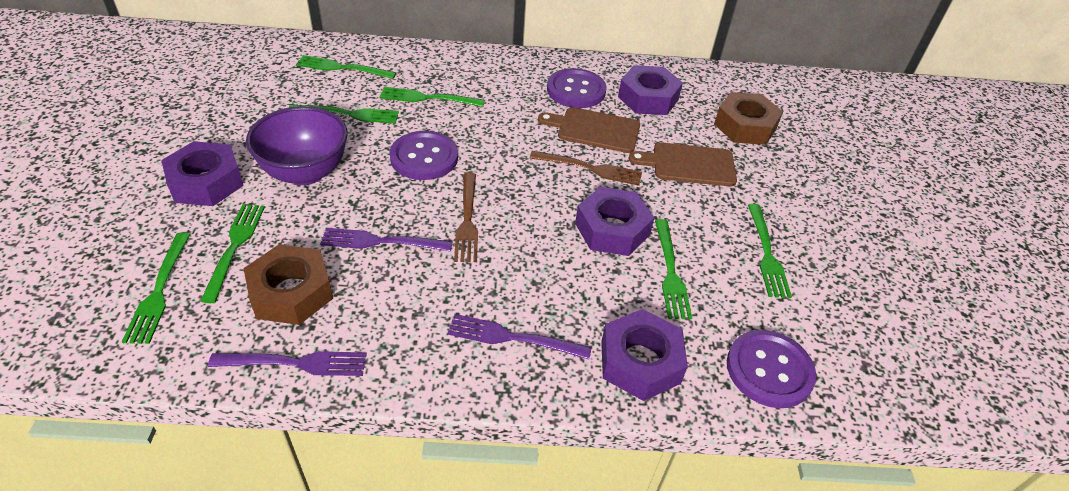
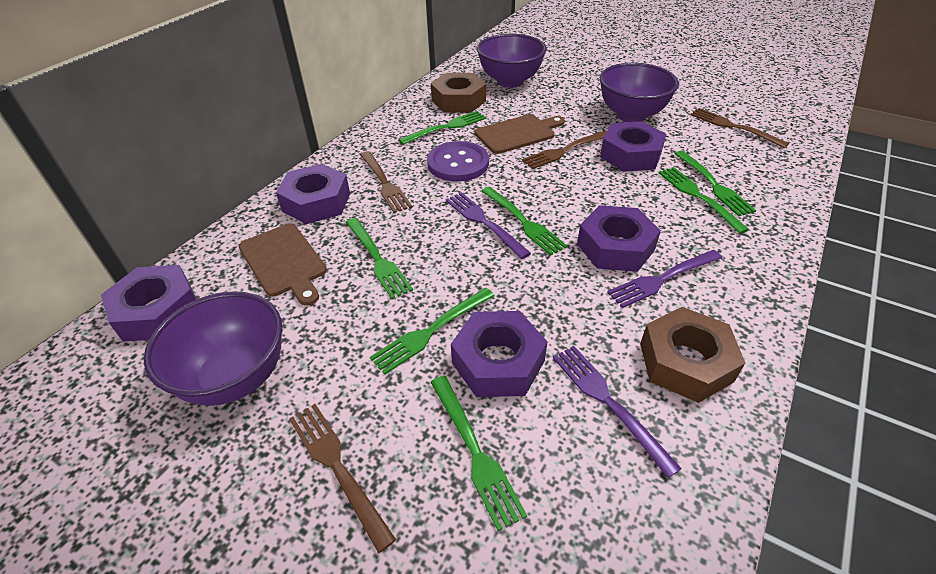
brown fork: [454,173,478,262] [530,151,642,186] = 2 -> [289,404,396,553] [360,151,412,213] [522,131,607,169] [690,108,789,148] = 4
purple bowl: [246,106,348,185] = 1 -> [144,291,282,406] [477,34,547,88] [600,63,679,122] = 3
purple button: [389,131,458,180] [547,68,606,108] [727,330,816,408] = 3 -> [427,141,489,182] = 1
purple nut: [161,141,244,206] [575,187,655,256] [601,309,688,401] [618,65,683,115] = 4 -> [101,265,196,342] [276,164,350,224] [451,311,548,397] [577,205,661,272] [600,121,667,172] = 5

